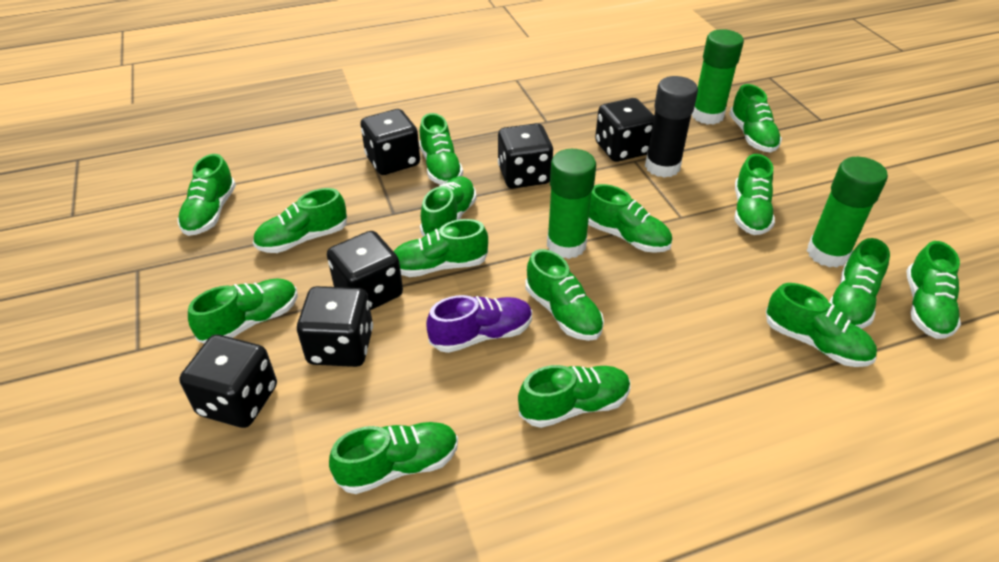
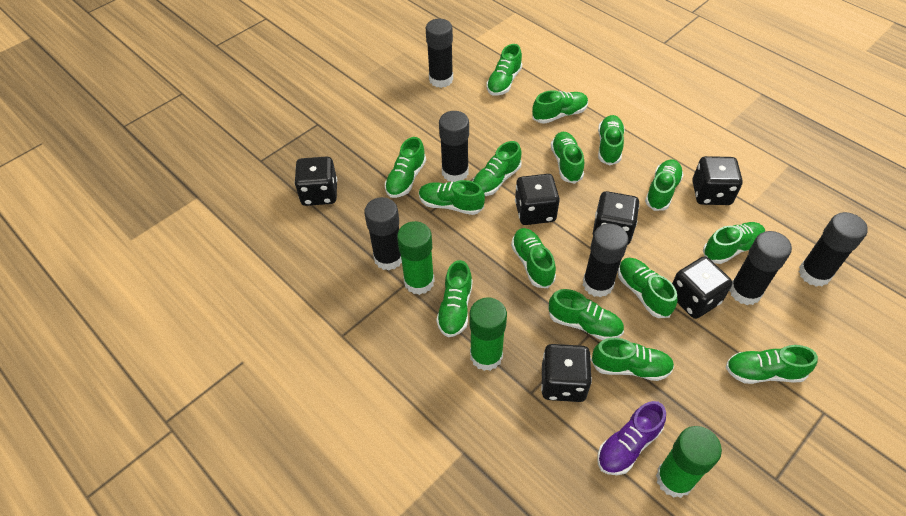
black glue stick: [645,76,698,178] = 1 -> [364,197,402,270] [426,19,453,88] [439,111,469,182] [583,223,629,297] [729,231,792,305] [799,212,868,287] = 6

